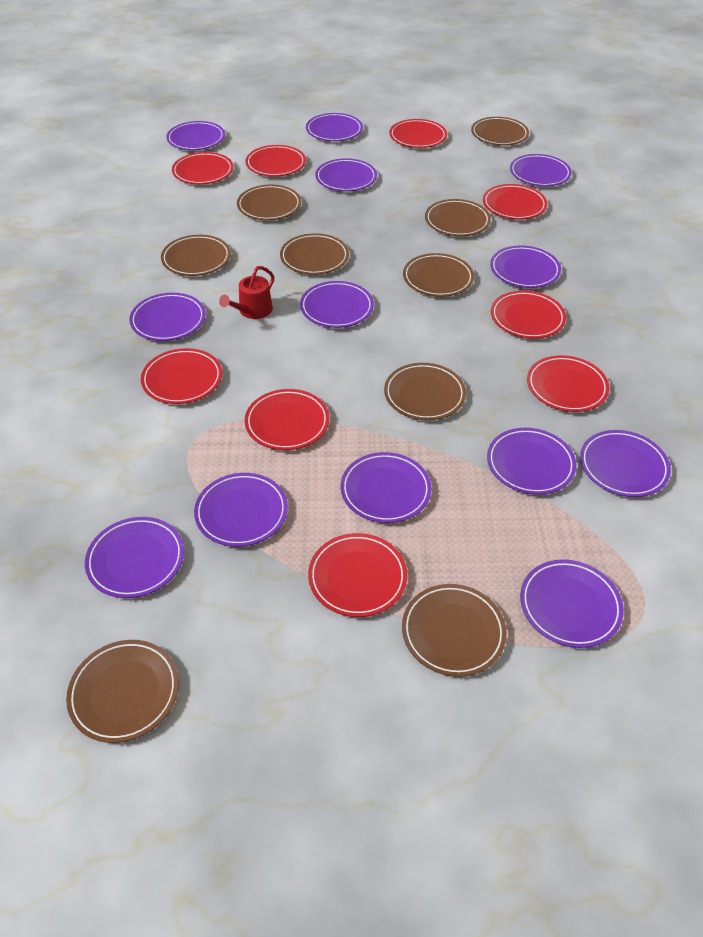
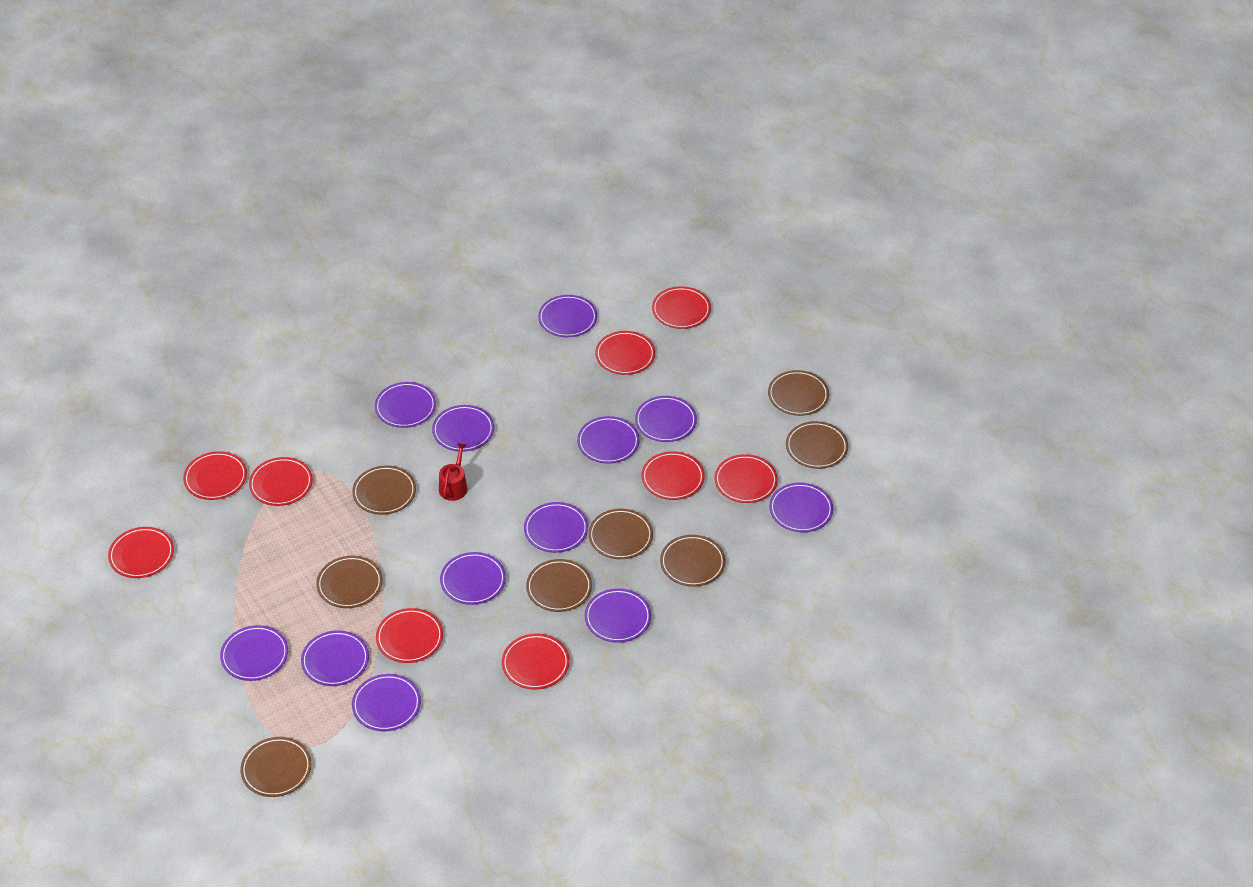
brown plate: [66,640,179,743] [161,235,231,276] [237,185,301,220] [280,233,349,275] [384,363,466,420] [402,584,507,677] [403,253,474,297] [425,199,491,236] [471,117,529,145] = 9 -> [240,737,311,797] [316,556,383,608] [352,466,416,515] [526,559,592,612] [588,509,653,559] [660,535,725,587] [768,370,829,416] [786,421,848,469] = 8
purple plate: [85,517,184,598] [129,293,205,341] [166,121,225,150] [194,473,288,547] [300,281,374,328] [306,113,363,141] [315,158,377,191] [341,452,432,523] [487,428,576,495] [490,245,561,288] [510,154,572,186] [520,560,624,648] [580,430,671,497] = 13 -> [220,625,288,681] [301,630,369,686] [352,674,421,732] [375,382,436,428] [432,405,494,452] [440,552,506,605] [524,502,588,553] [538,295,597,337] [577,416,640,464] [585,588,651,643] [635,396,697,442] [769,483,833,532] = 12

